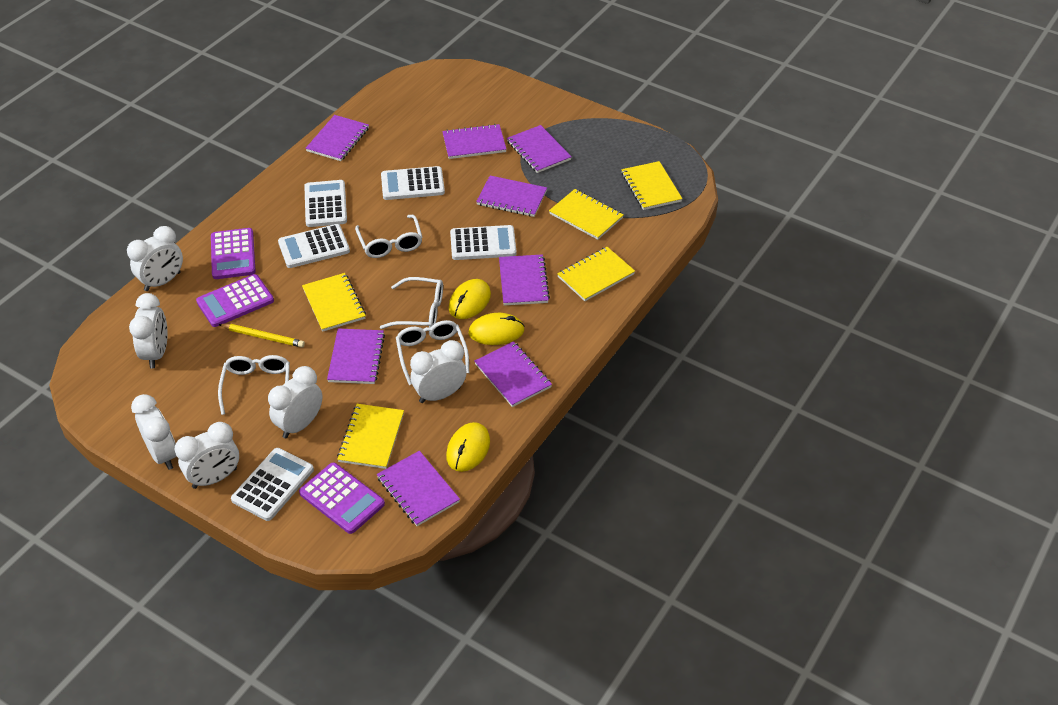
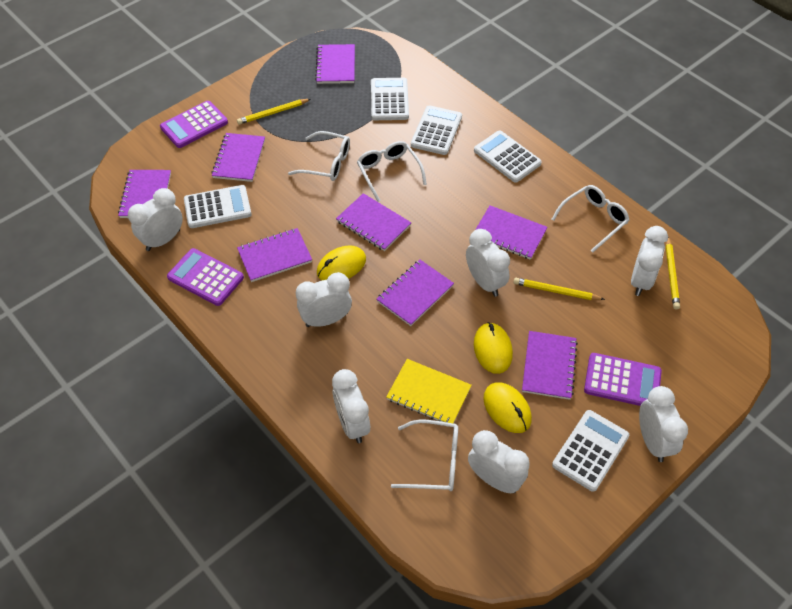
white clock: [127,226,183,291] [129,293,168,368] [131,394,176,470] [175,422,239,489] [268,366,323,438] [410,340,467,403] = 6 -> [128,188,183,251] [296,272,352,327] [332,369,370,443] [466,229,510,297] [468,430,530,493] [631,226,668,296] [639,386,688,462] = 7
yellow notebook: [302,273,366,332] [337,404,404,469] [549,189,624,240] [557,247,635,301] [621,161,682,210] = 5 -> [386,359,472,423] = 1
yellow pencil: [218,324,305,348] = 1 -> [237,99,311,125] [513,278,605,300] [666,237,680,309] = 3

